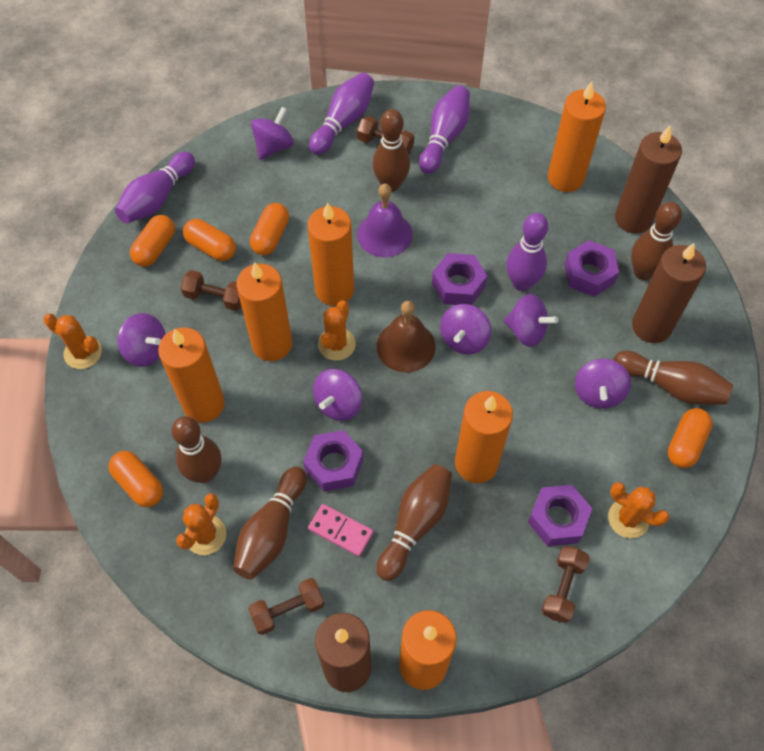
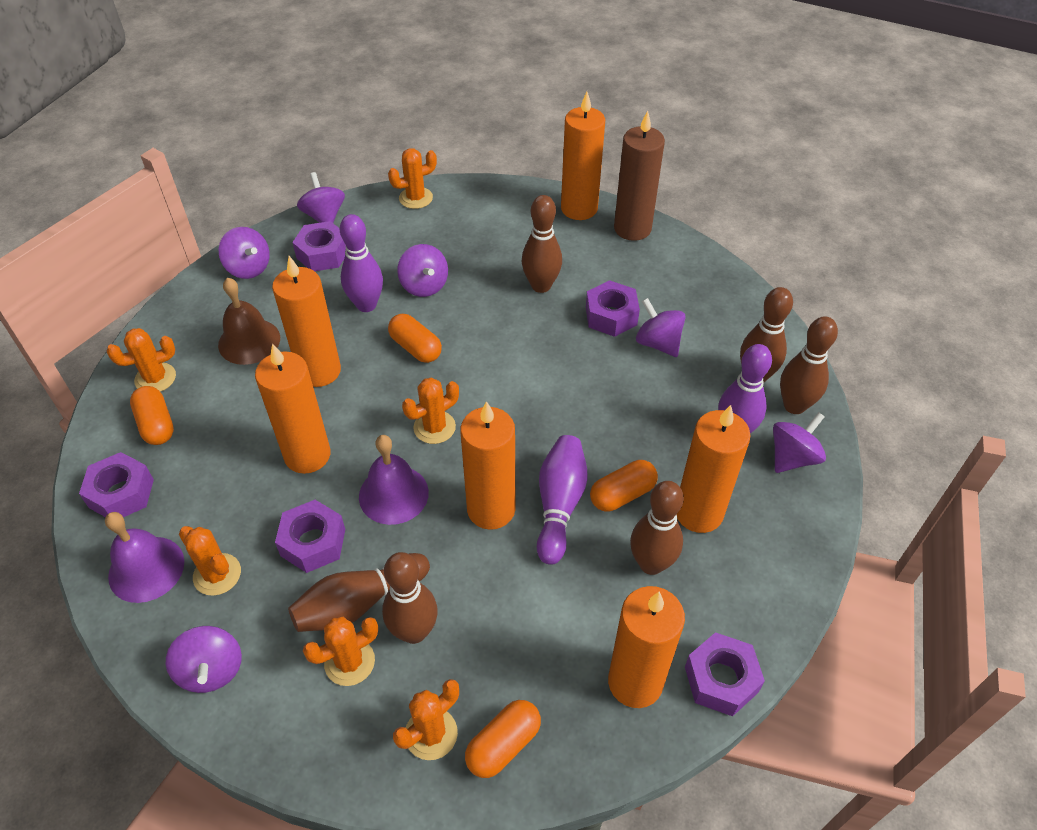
brown candle: [315,613,371,692] [615,126,682,234] [632,243,706,343] = 3 -> [614,111,665,241] = 1
brown dumbbell: [180,270,241,311] [248,578,325,635] [357,116,414,154] [541,546,590,623] = 4 -> none = 0
orange cactus: [44,314,102,369] [176,493,226,555] [318,300,356,361] [608,482,669,538] = 4 -> [107,328,176,392] [179,526,241,596] [303,617,378,686] [388,148,437,209] [393,679,459,760] [402,377,459,444] = 6
orange capsule: [108,451,163,507] [130,215,175,267] [183,219,236,261] [250,203,289,255] [668,408,713,468] = 5 -> [130,386,174,445] [388,314,442,363] [465,700,541,778] [590,460,658,512] = 4
pink domino: [308,504,373,556] = 1 -> none = 0
purple bell: [357,184,413,257] = 1 -> [105,512,184,603] [359,435,429,525] = 2
purple bowling pin: [115,152,195,223] [309,72,374,155] [419,85,470,174] [506,213,548,291] = 4 -> [340,214,383,312] [537,435,588,565] [718,344,772,434] = 3
purple nut: [303,430,363,492] [432,253,487,305] [528,485,593,546] [564,240,619,297] = 4 -> [79,452,154,517] [275,500,345,573] [292,221,346,271] [586,280,640,337] [685,632,765,716] = 5

